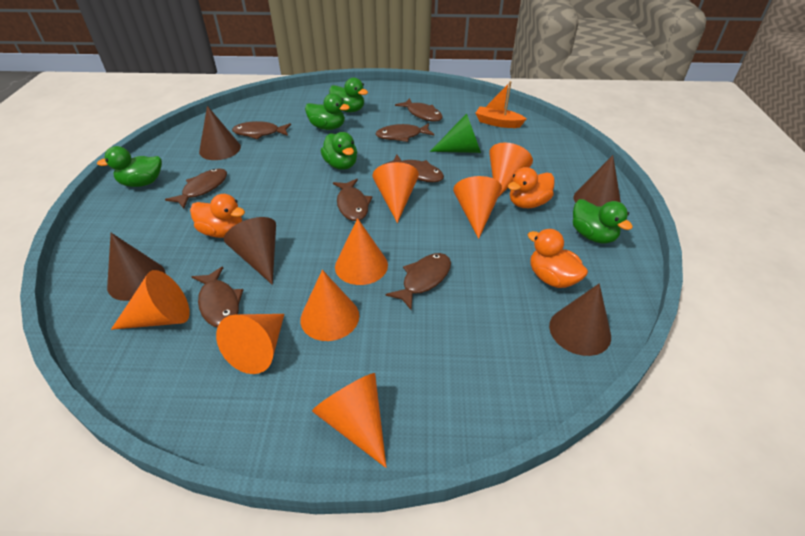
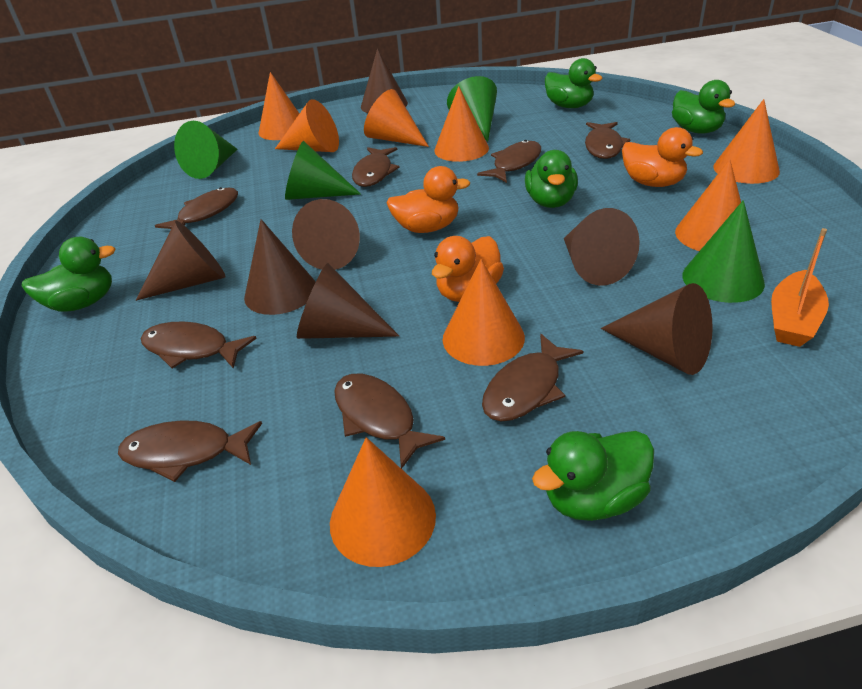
brown cone: [107,233,166,301] [199,106,241,160] [224,217,276,285] [549,283,611,356] [574,155,621,206] = 5 -> [136,221,226,301] [244,219,315,315] [292,199,360,270] [297,263,399,339] [361,49,408,113] [564,208,640,286] [601,283,713,375] = 7
green cone: [430,113,481,153] = 1 -> [174,121,237,179] [285,141,361,200] [447,76,497,142] [682,200,765,303] = 4

